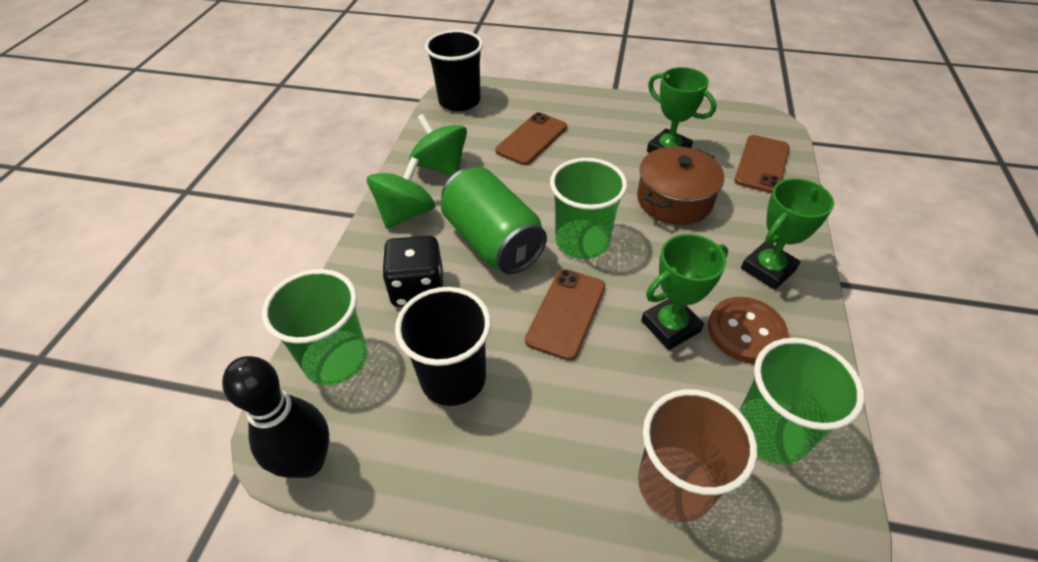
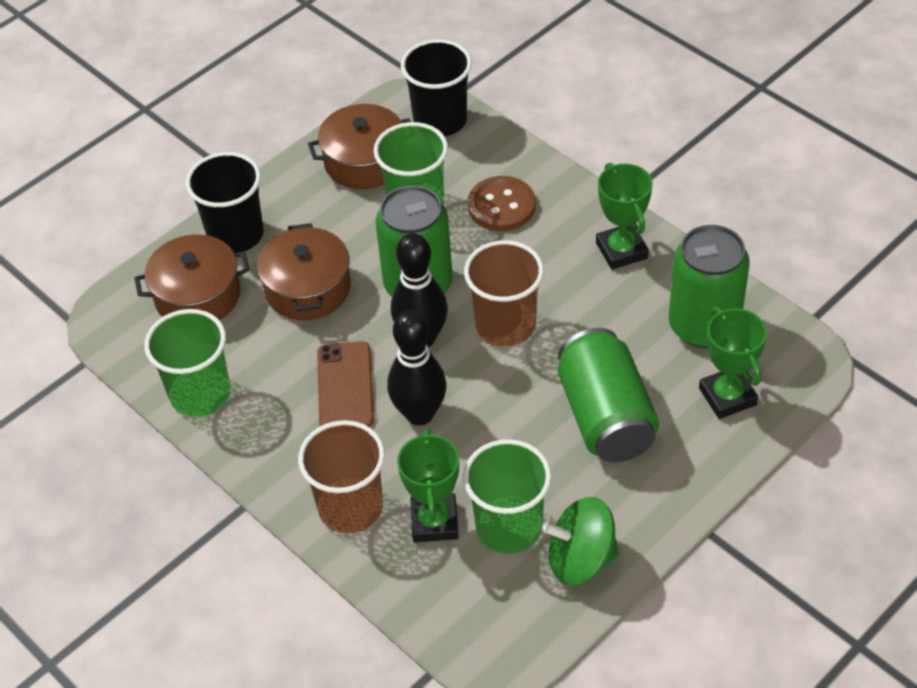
black bowling pin: [222,356,329,478] = 1 -> [387,310,447,425] [391,233,448,347] = 2
black dice: [382,236,443,307] = 1 -> none = 0
brown cup: [638,389,757,522] = 1 -> [298,420,385,533] [464,240,544,347] = 2
brown phone: [495,112,567,165] [525,269,605,361] [734,135,790,193] = 3 -> [317,341,374,427] = 1
brown pot: [637,146,724,225] = 1 -> [134,234,250,320] [257,223,351,320] [308,104,411,189] = 3
green can: [441,167,547,274] = 1 -> [376,185,452,296] [558,328,659,462] [669,225,750,348] = 3
green spinning top: [367,157,435,229] [409,114,467,176] = 2 -> [542,497,619,586] = 1

